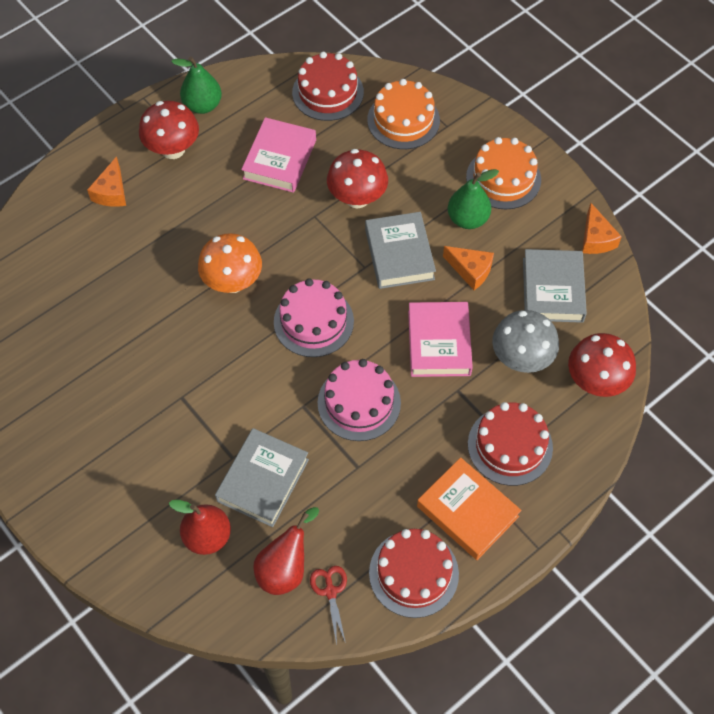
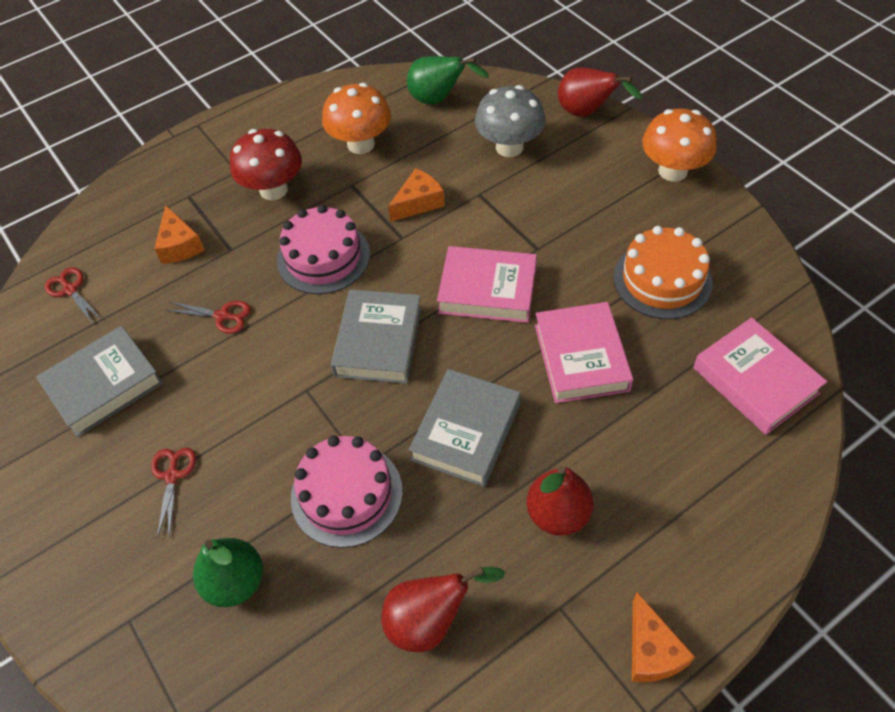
orange book: [417,457,521,560] = 1 -> none = 0
orange cake: [367,79,440,149] [466,137,541,209] = 2 -> [613,226,713,319] = 1
orange mushroom: [198,233,262,293] = 1 -> [322,83,391,154] [642,109,717,182] = 2
pink book: [241,117,316,193] [408,302,473,377] = 2 -> [437,246,537,323] [535,302,633,403] [693,317,827,435] = 3
red cake: [292,52,364,121] [369,529,459,618] [468,402,553,486] = 3 -> none = 0
red mushroom: [139,101,199,159] [327,149,388,208] [568,333,636,397] = 3 -> [230,129,302,200] = 1
red pear: [169,500,231,555] [253,507,319,595] = 2 -> [381,566,505,652] [527,466,593,536] [558,67,642,117] = 3
red scissors: [310,566,347,645] = 1 -> [45,267,101,324] [151,448,196,538] [166,301,251,334] = 3

